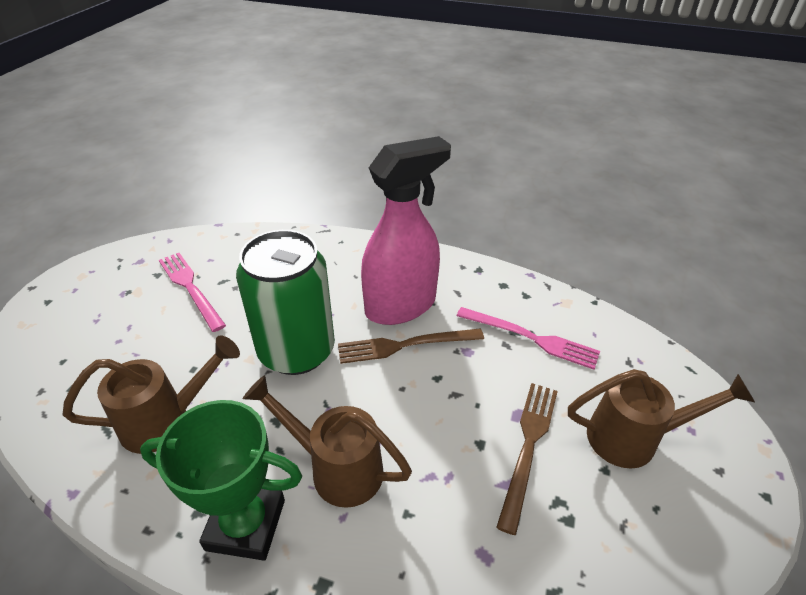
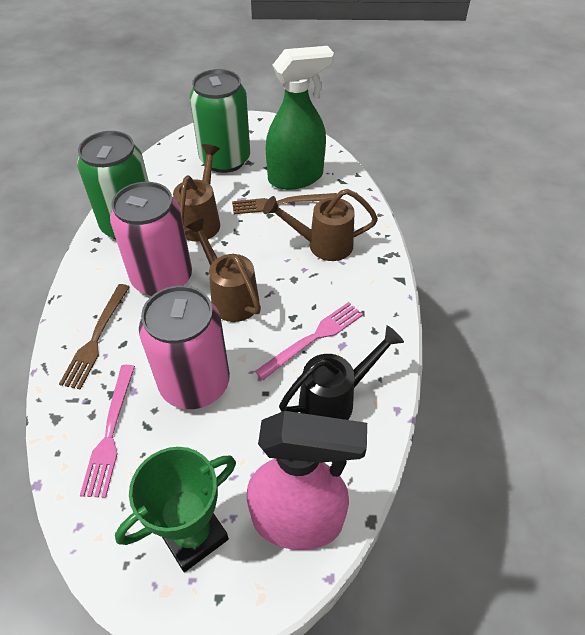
black watering can: none = 0 -> [279,325,404,420] = 1
green can: [236,230,335,375] = 1 -> [77,131,149,239] [190,69,250,173] = 2
green spray bottle: none = 0 -> [266,46,334,190] = 1
pink can: none = 0 -> [110,182,192,296] [139,285,230,409] = 2

